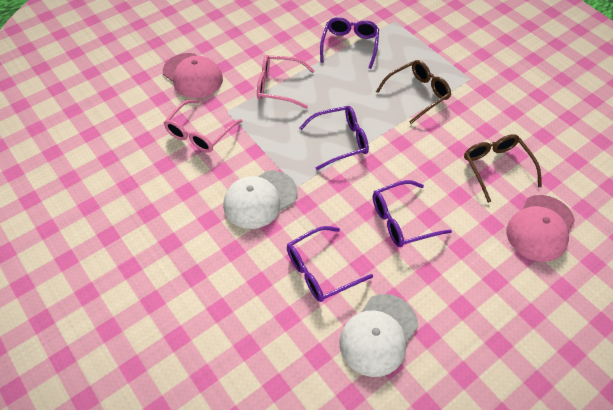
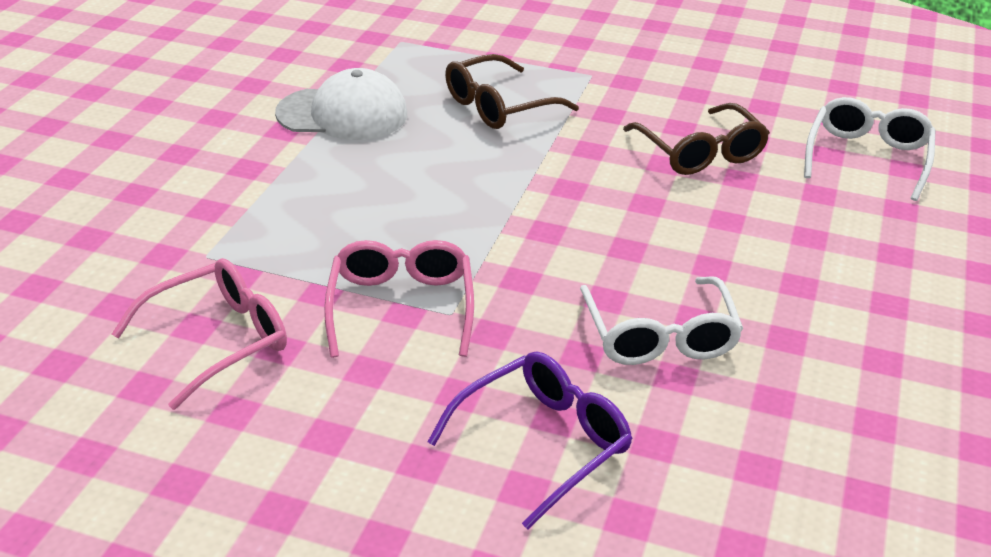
pink cap: [163,53,223,98] [506,195,575,262] = 2 -> none = 0
purple glasses: [287,226,373,302] [299,106,369,170] [320,17,379,69] [373,180,452,247] = 4 -> [428,351,633,529] = 1
white cap: [223,170,298,229] [339,294,418,377] = 2 -> [275,68,407,140] = 1
white glasses: none = 0 -> [580,276,743,365] [804,97,935,201] = 2

